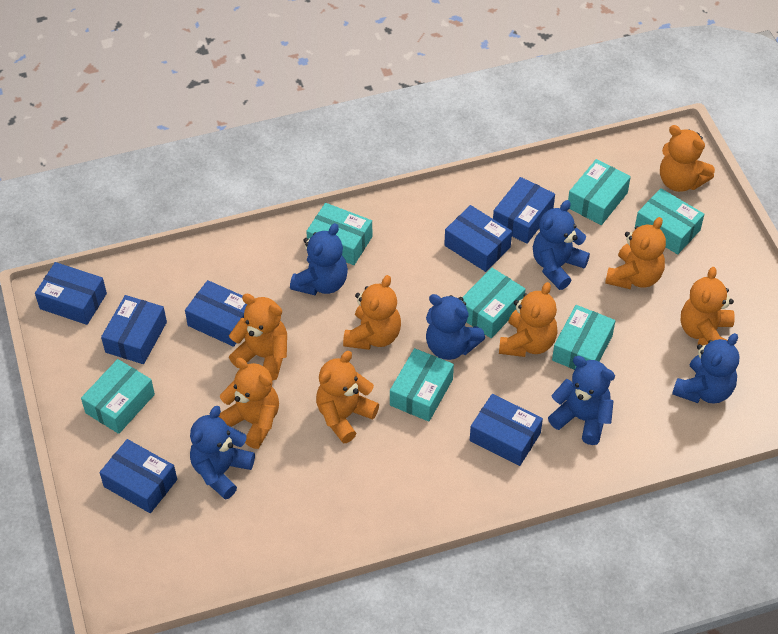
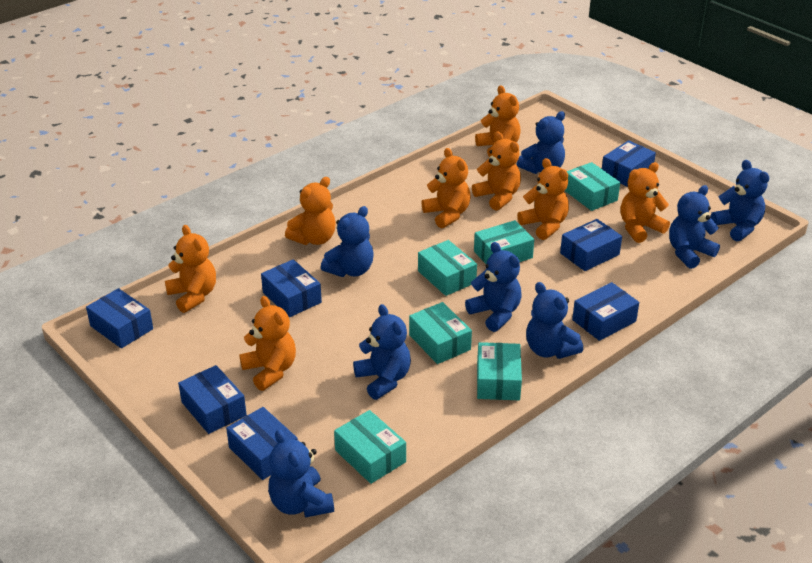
blue teddy bear: [190,406,255,500] [290,223,348,295] [426,294,485,360] [533,200,590,290] [548,356,615,445] [672,333,739,404] = 6 -> [268,430,334,518] [321,206,373,277] [353,304,411,400] [465,242,521,332] [517,111,565,174] [526,282,583,359] [669,185,720,269] [711,160,769,241] = 8
turquoise box: [81,359,155,434] [306,203,373,265] [390,348,454,422] [463,268,526,338] [552,305,615,370] [568,159,631,225] [635,188,704,254] = 7 -> [334,410,406,484] [409,302,472,364] [418,240,477,296] [474,220,534,264] [477,342,522,400] [565,162,620,211] = 6

